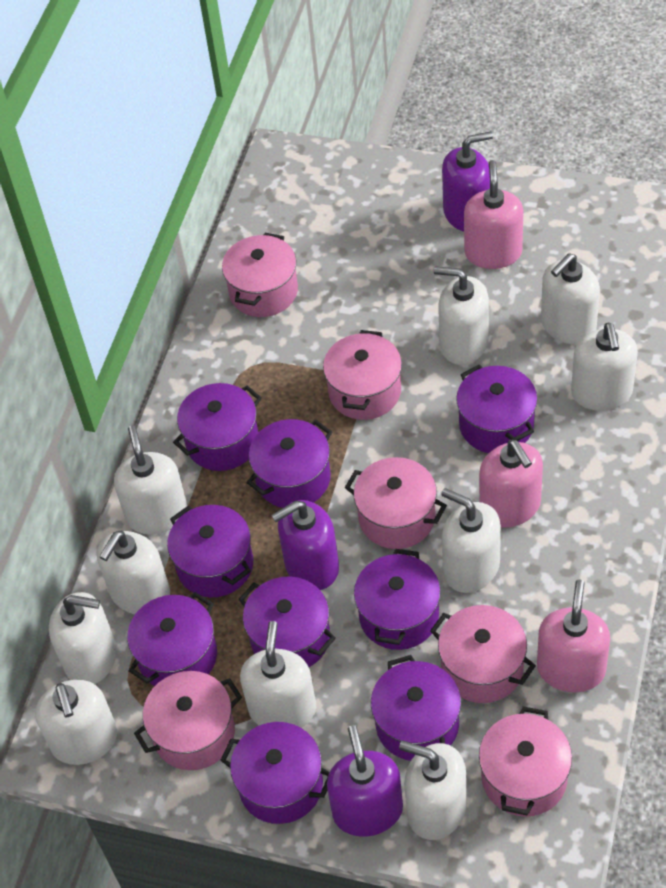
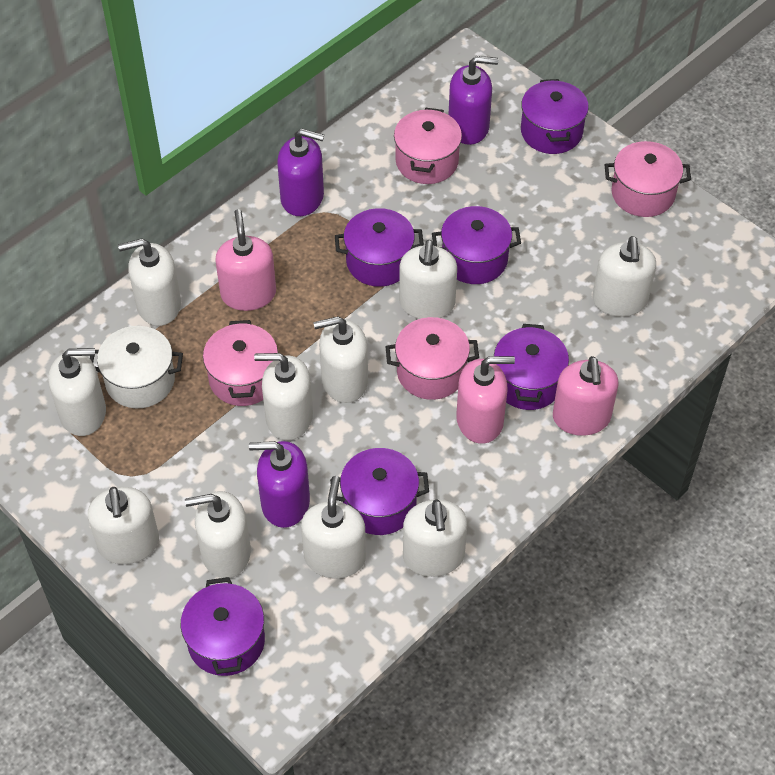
pink pot: [134,671,242,770] [222,233,298,317] [323,330,402,420] [345,457,447,549] [430,605,536,703] [479,706,572,817] = 6 -> [203,320,278,406] [385,317,479,400] [394,107,462,184] [605,141,691,217] = 4
purple pot: [127,592,217,686] [167,505,253,597] [173,383,262,471] [220,722,330,824] [239,576,336,667] [246,419,332,508] [354,549,441,650] [371,655,461,761] [456,365,537,453] = 9 -> [181,577,265,676] [330,448,429,535] [335,208,424,287] [432,206,521,284] [494,324,569,410] [521,79,589,154] = 6
white pot: none = 0 -> [90,326,183,408] = 1

